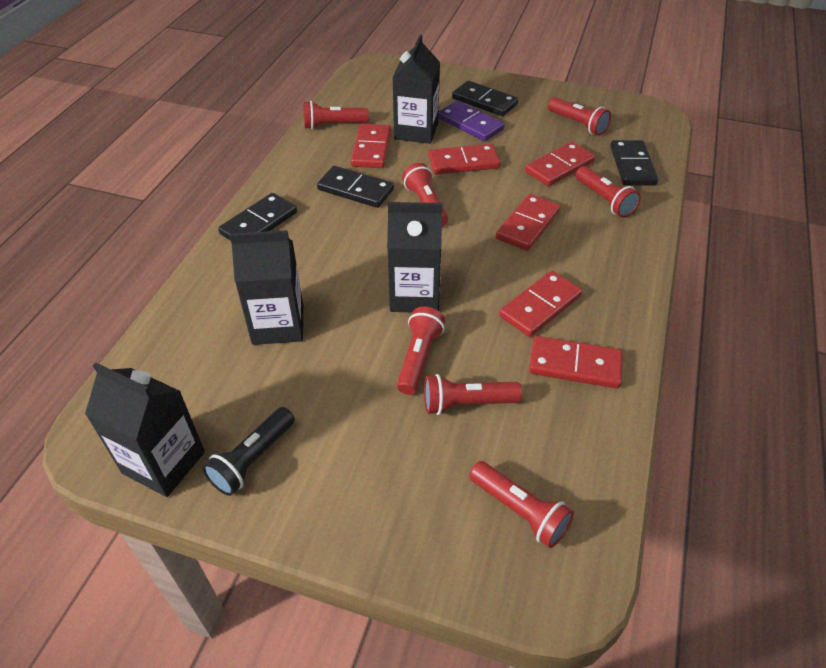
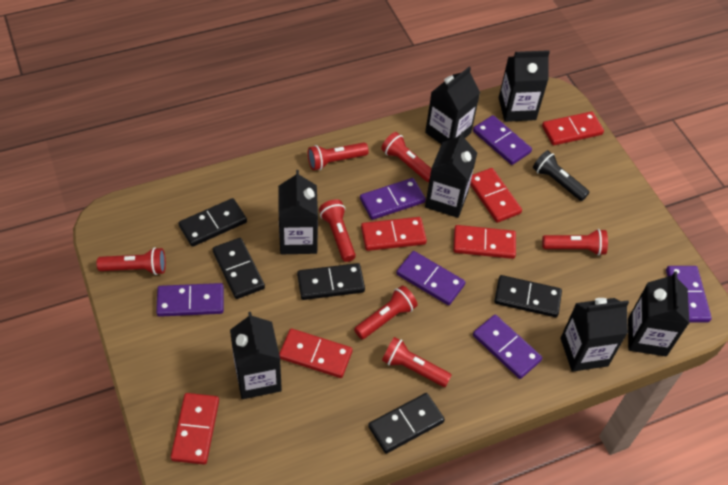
black carton: [85,363,205,497] [230,230,303,345] [387,202,443,312] [392,35,440,144] = 4 -> [230,312,282,399] [278,170,318,254] [425,67,480,144] [425,131,477,218] [499,50,550,122] [560,298,629,372] [628,271,689,356] = 7
black domino: [218,193,297,241] [317,166,394,208] [452,80,518,117] [610,140,658,186] = 4 -> [178,198,247,247] [212,238,265,299] [297,263,365,300] [368,393,445,454] [494,275,562,317] = 5
purple domino: [438,101,505,141] = 1 -> [156,283,224,317] [360,178,426,220] [396,251,466,305] [473,115,532,165] [473,315,542,379] [666,266,712,323] = 6

